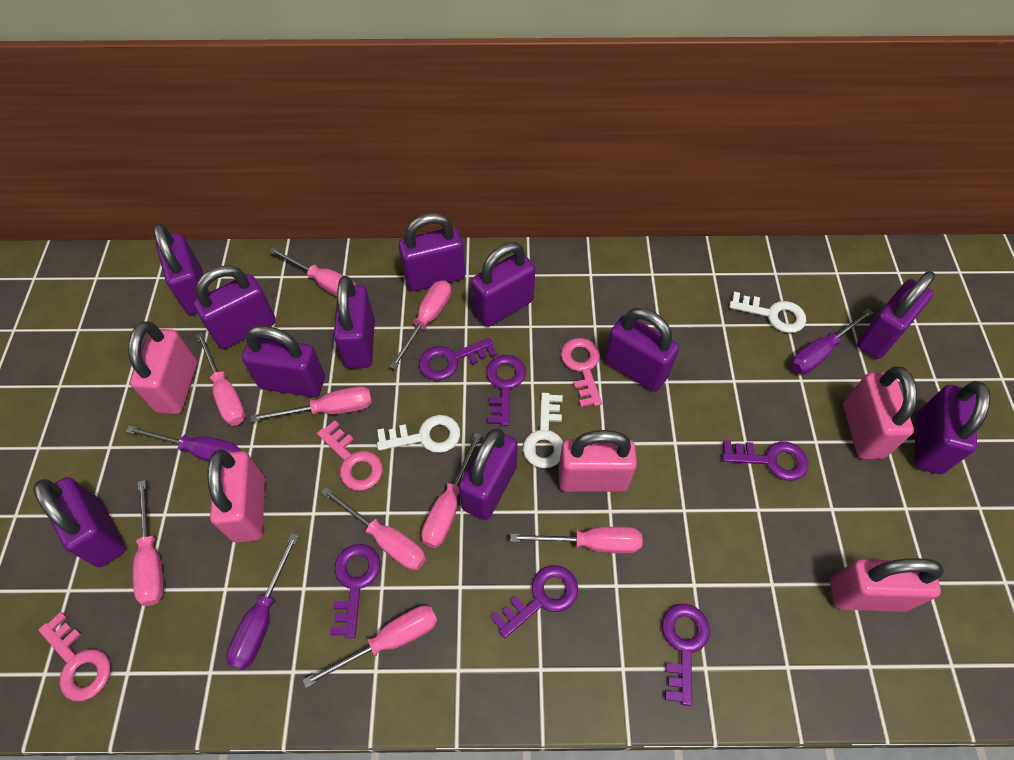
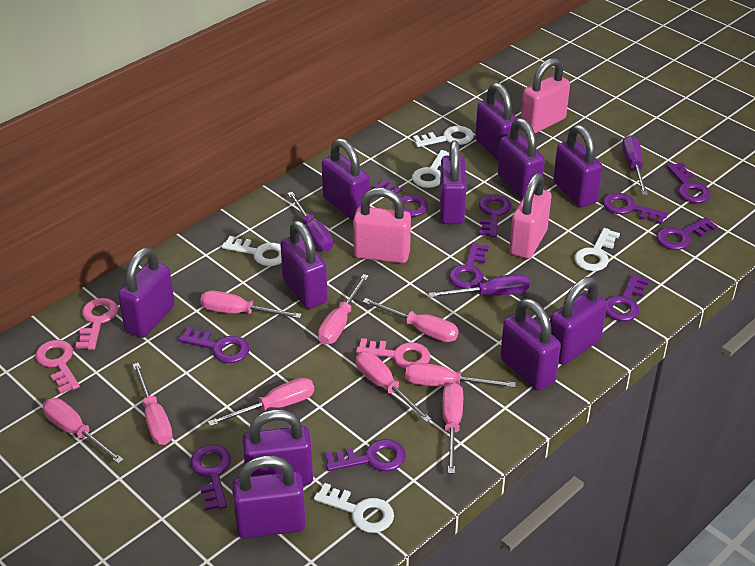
pink padlock: [128,321,197,414] [207,449,265,543] [558,430,637,492] [830,558,944,612] [843,366,917,459] = 5 -> [353,188,411,263] [509,173,552,259] [521,58,570,133] = 3
purple key: [330,544,381,638] [419,338,497,380] [486,355,526,426] [491,565,578,638] [662,603,710,706] [722,440,808,481] = 6 -> [178,327,250,363] [190,445,231,511] [325,439,406,471] [373,180,428,217] [449,242,489,289] [479,194,511,237] [602,193,668,224] [606,274,649,321] [656,217,717,250] [667,163,711,203] = 10
white key: [377,415,460,453] [523,393,563,468] [729,292,806,333] = 3 -> [222,236,282,266] [314,483,394,533] [412,150,449,188] [413,126,474,147] [574,228,620,271] = 5

